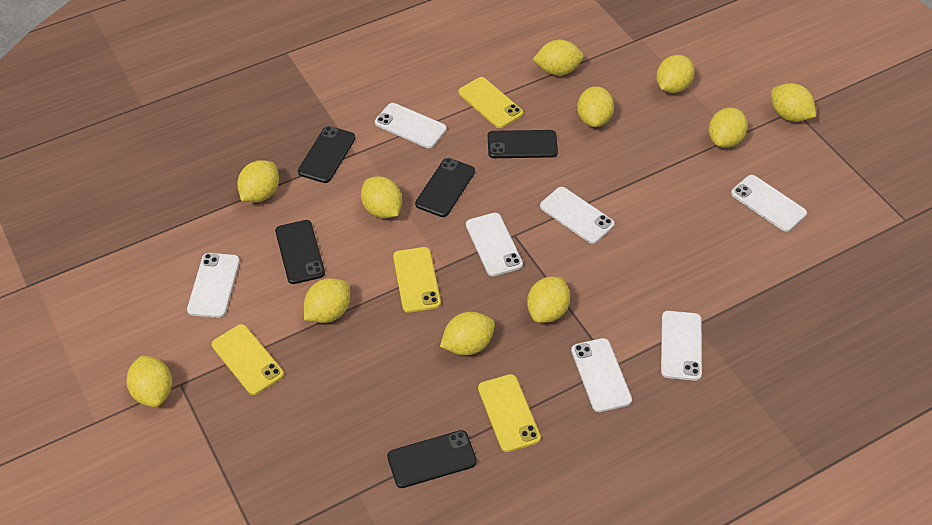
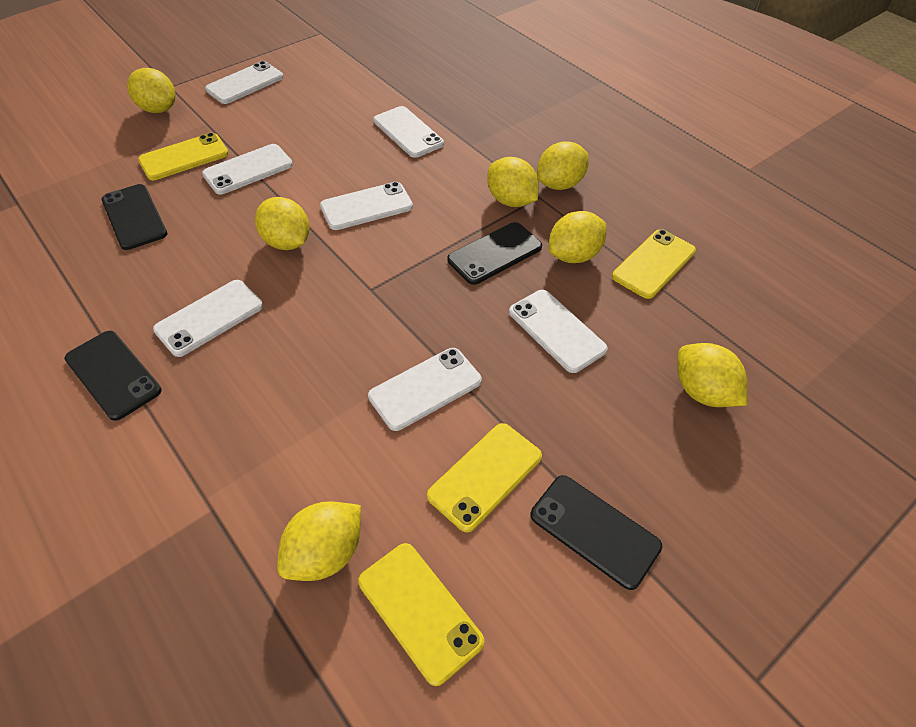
black phone: [275,220,325,284] [298,126,356,183] [387,430,477,488] [415,158,475,217] [488,130,558,158] = 5 -> [64,331,161,421] [102,184,167,250] [448,222,542,285] [530,475,662,590] = 4
yellow lemon: [127,355,172,407] [237,160,279,202] [304,278,350,323] [361,176,402,218] [440,312,495,356] [527,277,570,323] [533,40,584,76] [577,86,614,127] [656,55,694,93] [708,108,748,148] [771,83,816,122] = 11 -> [127,68,176,113] [255,197,309,250] [277,501,361,581] [487,157,539,207] [537,141,589,190] [549,211,606,263] [677,343,747,407] = 7

